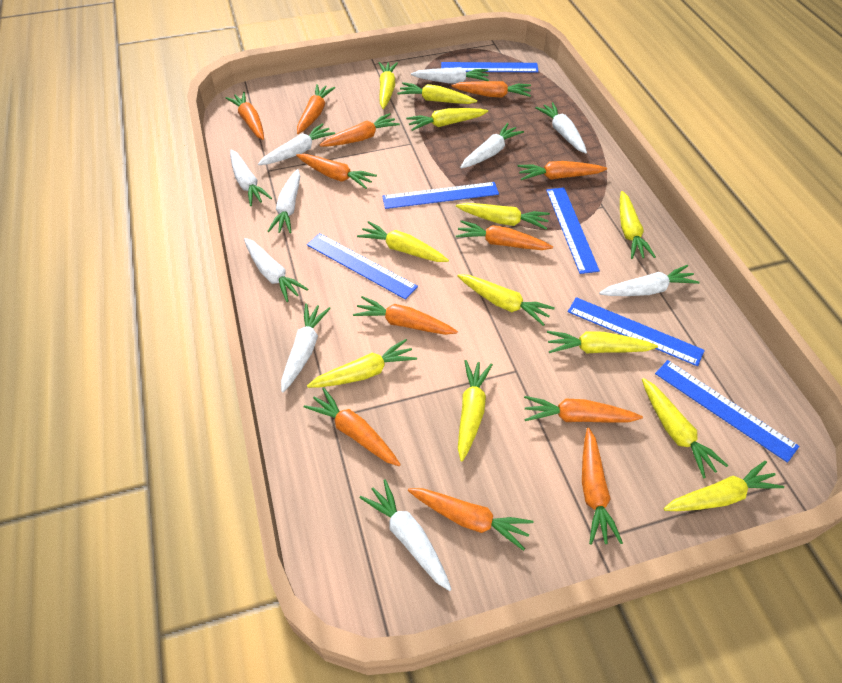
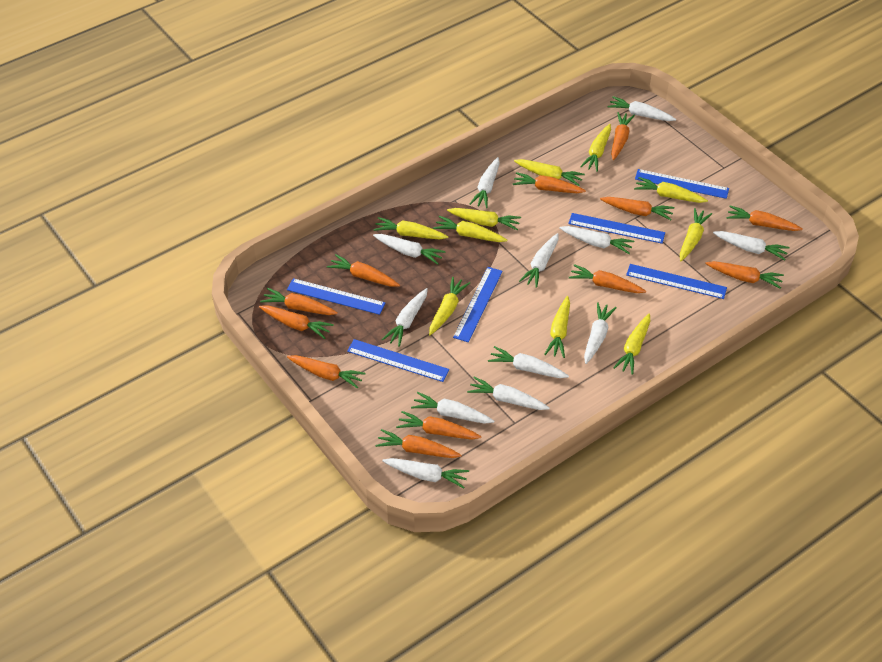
white carrot: [230,150,272,206] [244,238,308,302] [258,123,335,165] [267,169,300,233] [281,303,331,392] [360,479,452,591] [411,67,489,83] [460,123,524,168] [535,102,587,154] [599,265,700,296] = 10 -> [373,234,446,265] [382,288,428,347] [382,458,469,489] [411,392,494,424] [467,377,550,410] [470,157,500,208] [488,346,569,378] [519,233,559,288] [559,226,634,254] [584,302,617,364] [608,96,676,121] [713,231,790,260] = 12
yellow carrot: [307,339,417,388] [357,221,449,262] [379,62,398,109] [397,82,477,104] [406,108,488,131] [456,203,550,230] [457,274,555,326] [458,360,493,461] [547,331,658,353] [620,191,656,259] [642,378,728,478] [663,461,784,511] = 12 -> [373,217,448,239] [429,277,470,335] [433,216,508,242] [447,208,521,230] [514,159,585,186] [544,296,570,358] [580,124,611,172] [613,314,650,375] [634,177,708,203] [680,208,712,261] = 10

